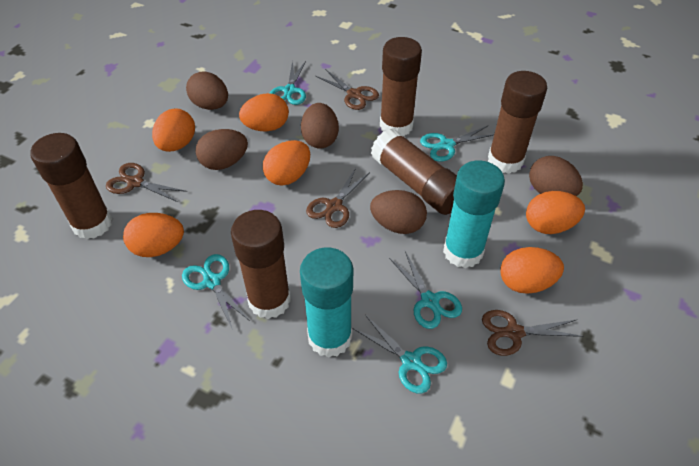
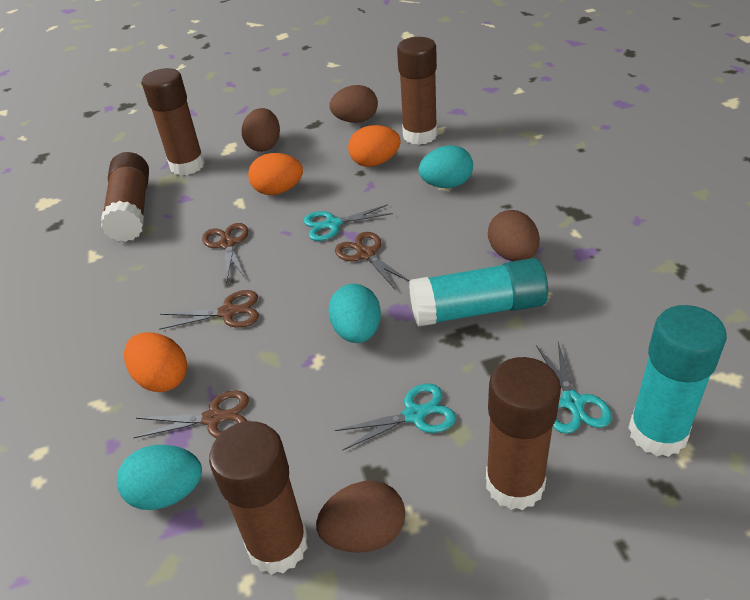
brown egg: [186,71,228,110] [196,129,248,170] [301,103,339,149] [370,190,427,234] [529,156,583,196] = 5 -> [241,108,280,152] [316,481,405,553] [329,85,378,123] [488,210,540,261] = 4
orange egg: [123,213,184,257] [152,108,195,152] [239,93,289,131] [263,140,310,186] [500,247,564,294] [526,191,585,234] = 6 -> [124,332,187,392] [248,153,303,195] [348,125,401,167] = 3
turquoise egg: none = 0 -> [117,445,202,510] [328,284,381,343] [418,145,473,188] = 3
turquoise scissors: [182,254,250,330] [269,61,306,105] [352,315,447,394] [389,251,462,329] [420,126,494,162] = 5 -> [303,204,393,241] [335,383,456,450] [536,342,612,434] = 3

